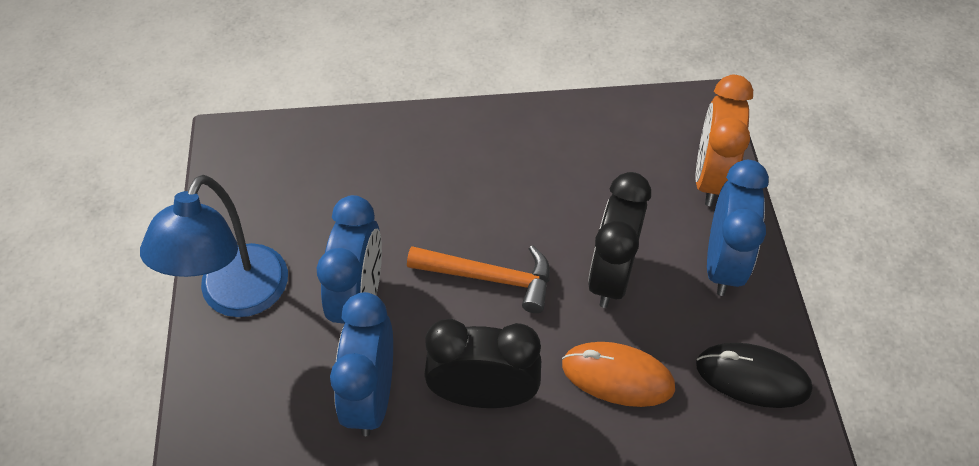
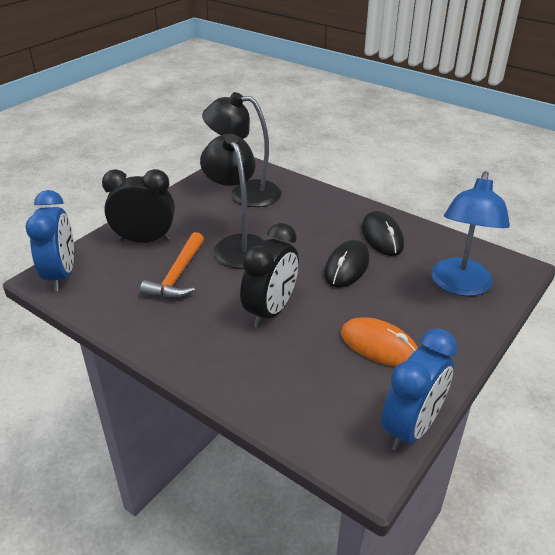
black lamp: none = 0 -> [200,134,265,268] [202,92,281,207] = 2
black mouse: [696,343,812,408] = 1 -> [324,240,369,288] [361,211,404,256] = 2
blue clock: [317,195,382,324] [330,292,393,436] [707,160,769,296] = 3 -> [25,190,74,291] [381,328,457,451] = 2
orange clock: [695,75,753,206] = 1 -> none = 0

